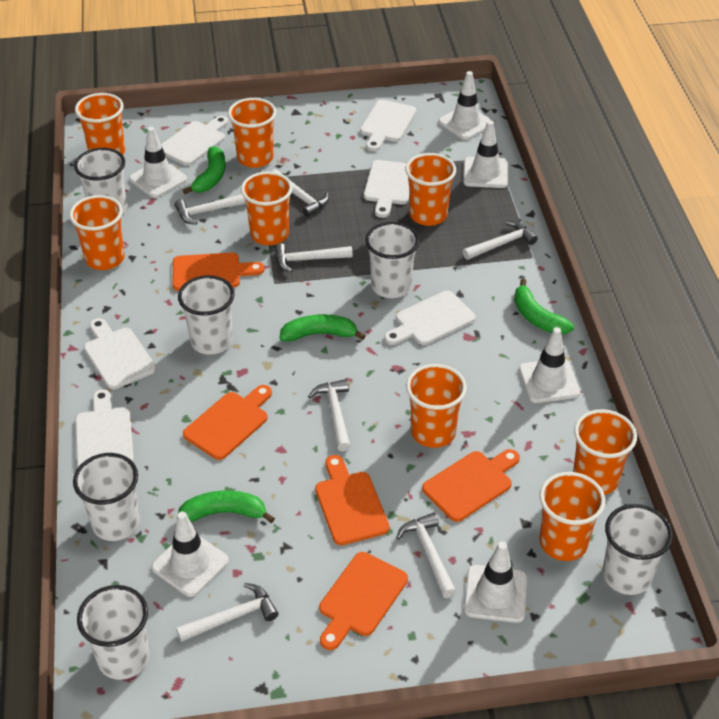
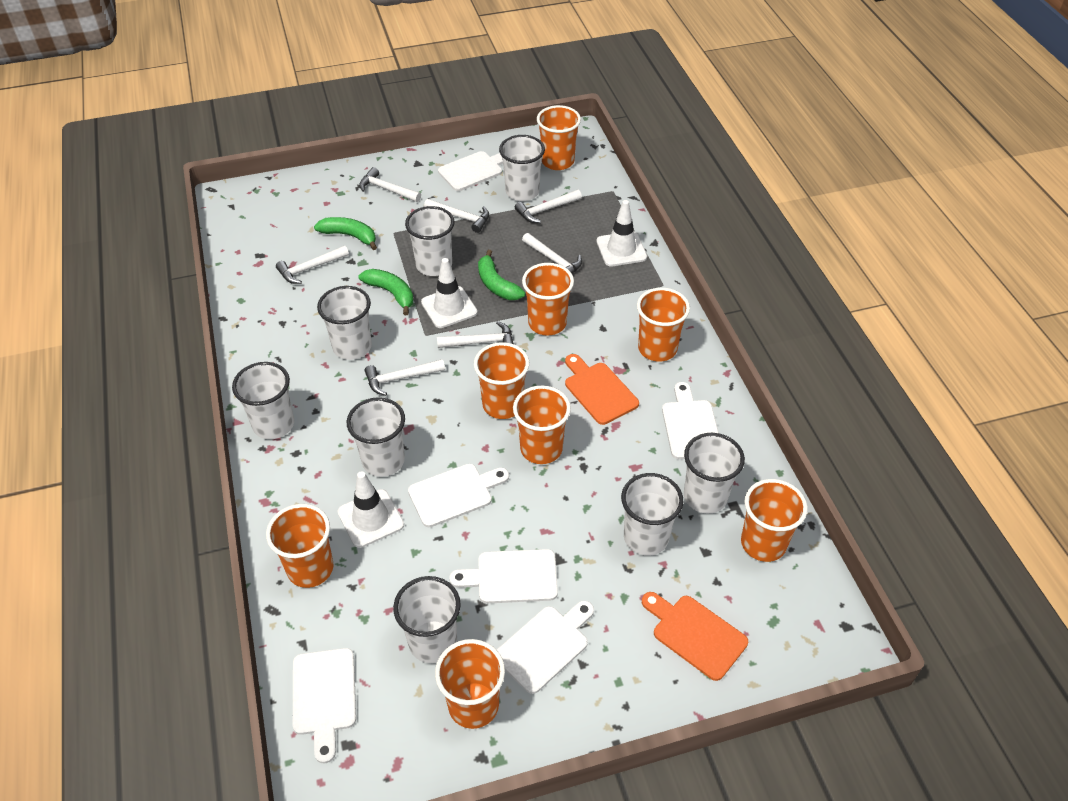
green banana: [177,490,275,523] [183,146,226,194] [280,314,365,342] [514,279,574,334] = 4 -> [314,217,377,250] [358,269,413,315] [478,250,525,300] = 3
orange cutting board: [173,253,264,291] [183,385,272,460] [315,455,390,545] [319,552,408,650] [422,449,520,522] = 5 -> [565,354,639,425] [642,592,748,681] = 2
white cup: [73,453,140,541] [74,148,127,214] [77,585,149,680] [178,275,235,355] [365,222,419,298] [603,504,673,595] = 6 -> [232,362,294,439] [317,286,372,360] [347,397,405,477] [393,576,461,663] [405,206,455,276] [499,135,545,201] [621,473,683,556] [684,433,745,514] = 8
white traffic cone: [129,127,187,198] [151,511,229,597] [438,71,493,140] [463,121,508,188] [464,542,527,623] [519,327,580,403] = 6 -> [337,471,404,548] [421,258,477,328] [597,200,647,266] = 3

